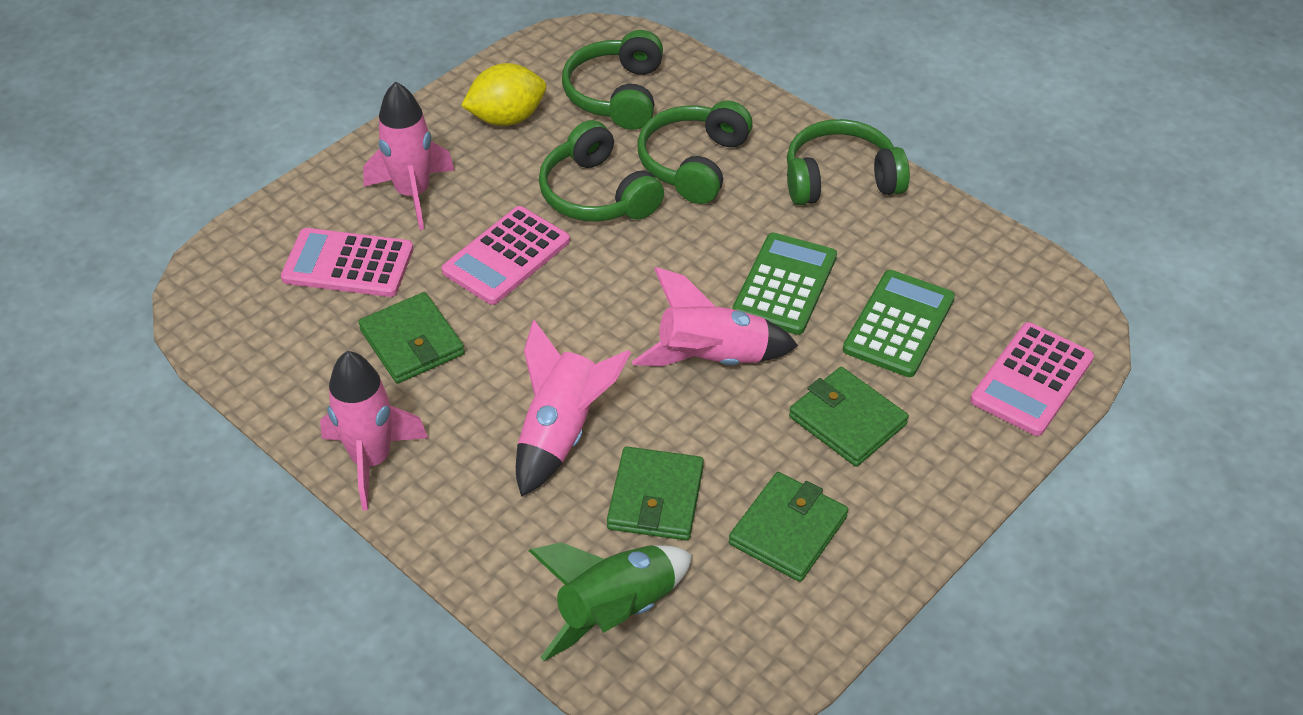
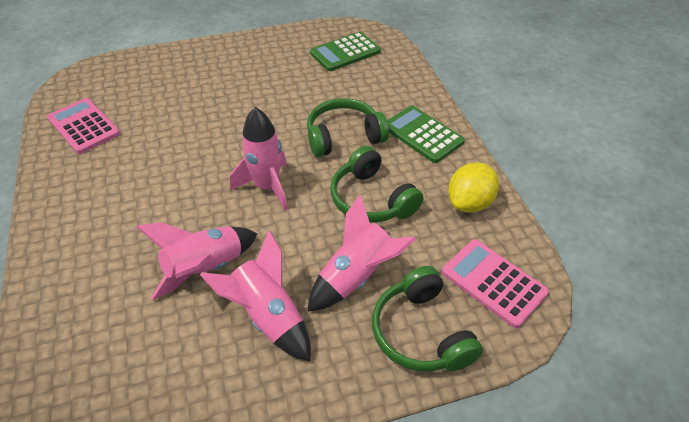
green headphones: [539,120,664,222] [562,30,663,130] [638,101,753,204] [787,119,910,205] = 4 -> [307,98,389,157] [330,146,424,223] [372,266,483,372] = 3
green rocket: [529,542,692,661] = 1 -> none = 0
green wallet: [358,292,465,384] [607,447,704,541] [729,472,848,582] [789,367,909,467] = 4 -> none = 0
pink calculator: [281,228,414,297] [442,206,570,305] [970,322,1094,436] = 3 -> [47,98,120,154] [442,239,549,328] = 2

